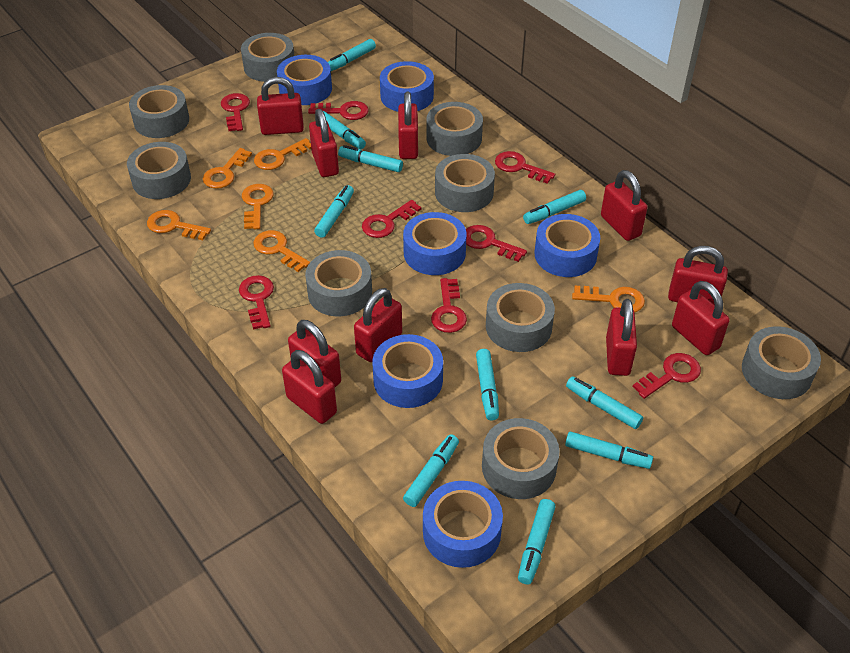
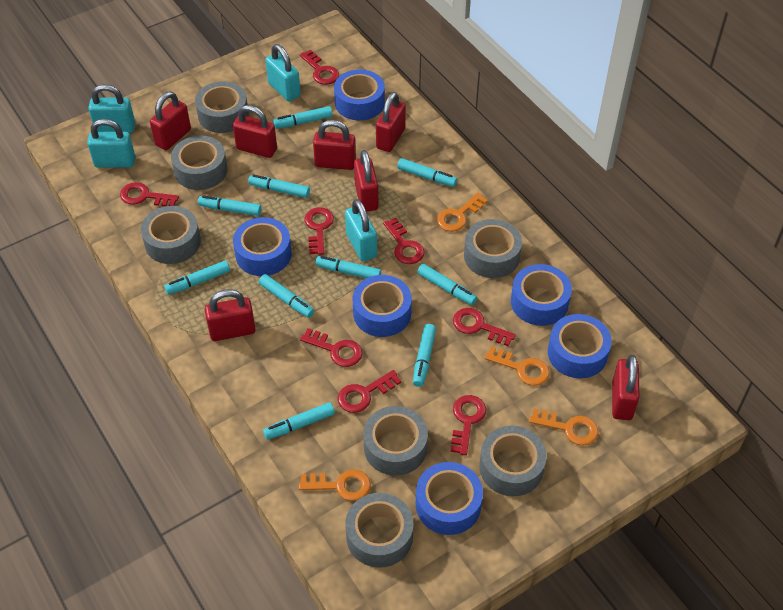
grey tape: [127,142,191,199] [129,85,189,138] [241,33,294,82] [305,250,372,316] [426,102,483,156] [435,154,495,212] [482,418,559,499] [486,283,555,352] [742,326,821,399] = 9 -> [141,206,201,264] [171,136,227,190] [195,81,249,133] [345,493,414,568] [363,406,428,476] [464,219,522,278] [479,426,547,496] = 7
orange key: [147,210,211,240] [203,148,252,189] [242,184,274,229] [253,230,310,272] [254,138,311,170] [572,286,645,313] = 6 -> [299,469,371,501] [437,193,488,232] [484,346,550,386] [529,408,598,446] = 4
red padlock: [257,77,304,135] [282,350,337,424] [288,320,341,387] [309,109,339,177] [354,288,402,362] [398,92,418,159] [601,170,648,241] [606,299,637,376] [668,246,728,305] [672,281,730,355] = 10 -> [150,91,191,150] [204,289,256,341] [233,105,277,158] [313,120,356,170] [354,150,379,212] [376,92,406,152] [612,355,640,420] = 7
turquoise padlock: none = 0 -> [87,119,135,168] [88,84,135,133] [265,44,301,102] [345,199,377,261] = 4

